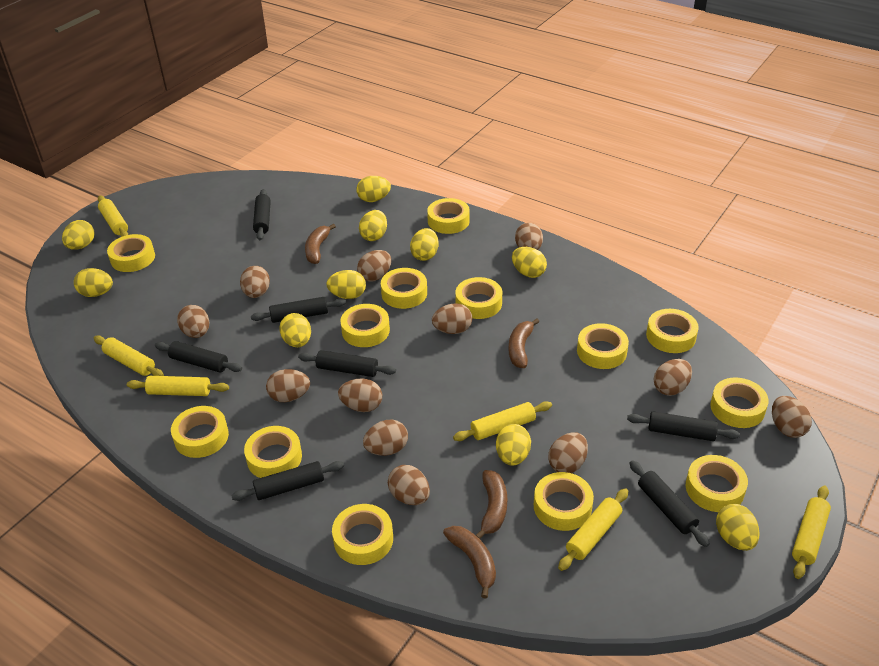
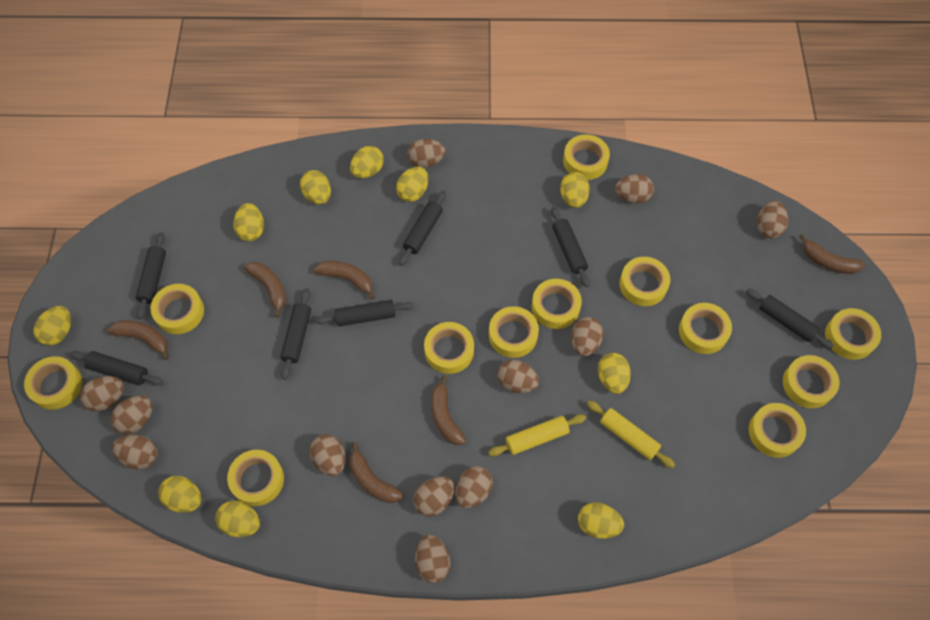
brown banana: [305,224,336,264] [443,526,496,598] [476,470,507,539] [509,319,540,368] = 4 -> [107,320,169,360] [244,262,286,318] [314,261,375,300] [349,442,403,503] [431,376,466,445] [799,234,865,274] = 6
yellow rolling pin: [94,336,164,376] [98,196,128,237] [127,376,229,396] [453,401,552,441] [558,488,628,571] [792,485,831,579] = 6 -> [488,414,586,456] [587,401,675,468] = 2
yellow tape: [107,234,155,272] [171,406,229,458] [244,426,302,478] [332,504,393,565] [340,304,390,347] [381,268,427,309] [427,198,470,234] [455,277,502,319] [534,472,594,531] [577,323,629,369] [646,309,699,353] [686,455,748,512] [710,378,769,428] = 13 -> [24,356,82,410] [151,284,204,334] [227,450,284,506] [424,322,474,374] [489,306,539,358] [532,279,582,329] [563,134,610,180] [619,257,670,306] [679,303,732,354] [749,403,806,458] [783,355,839,408] [825,308,881,360] = 12

